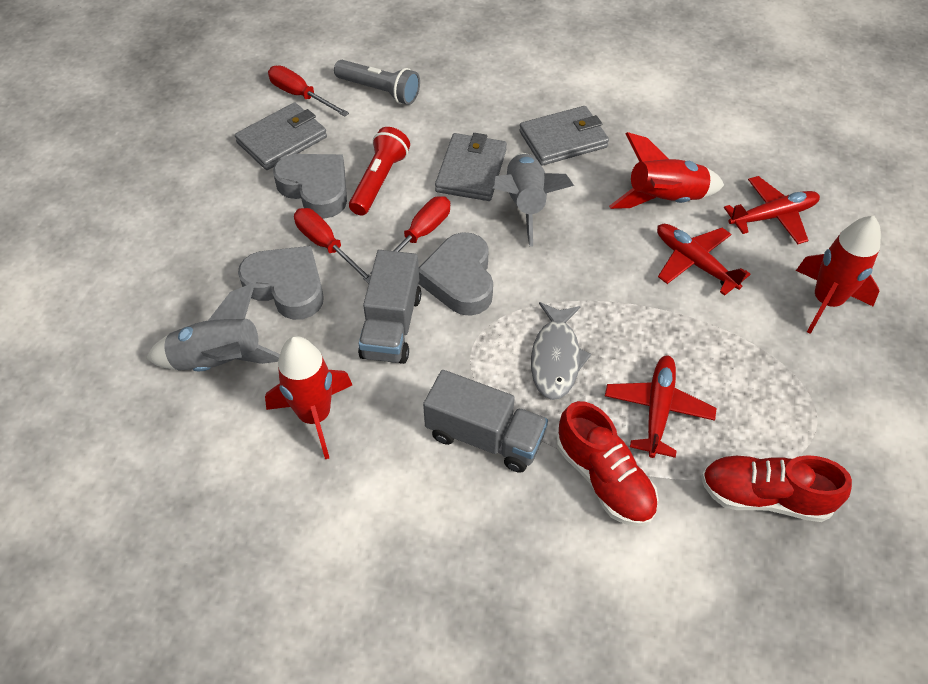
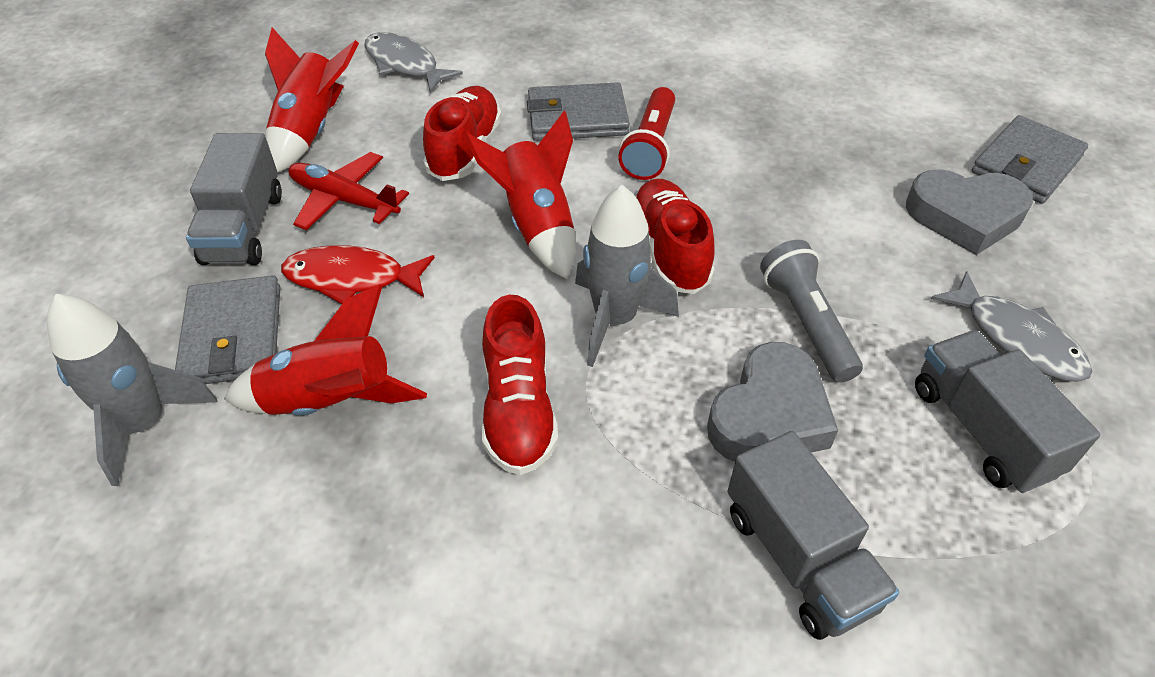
grey fish: [531,302,591,400] = 1 -> [364,32,463,93] [931,271,1092,382] = 2
grey heart: [238,246,324,320] [273,154,347,219] [419,232,493,316] = 3 -> [707,342,838,462] [906,169,1033,255] = 2
grey truck: [358,250,421,364] [423,370,548,473] = 2 -> [186,133,282,265] [728,431,899,640] [915,330,1100,493] = 3
red fish: none = 0 -> [281,245,435,304] = 1
red plane: [605,355,717,458] [657,224,751,296] [724,176,820,244] = 3 -> [288,152,409,230] = 1
red screwdriver: [268,65,349,117] [294,208,371,284] [370,196,450,274] = 3 -> none = 0
red shoe: [557,401,658,527] [701,455,852,522] = 2 -> [423,86,502,181] [482,295,558,475] [635,179,715,294] = 3

